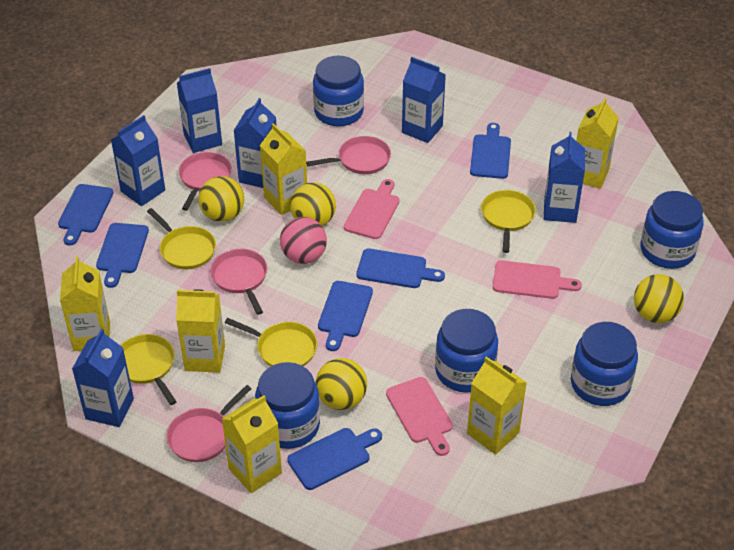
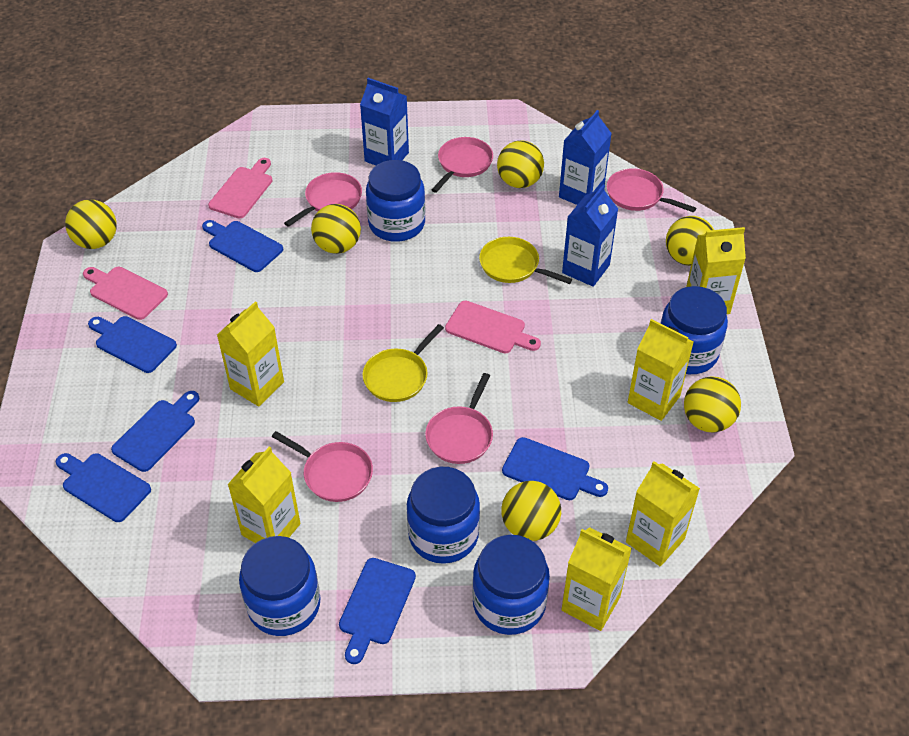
blue carton: [72,329,134,427] [111,115,165,206] [177,68,222,153] [234,98,277,188] [402,57,446,143] [544,132,585,223] = 6 -> [360,78,409,165] [559,110,612,205] [562,185,618,287] = 3
pink ball: [280,217,327,264] = 1 -> none = 0
pink pan: [166,385,251,462] [178,152,232,211] [210,249,268,315] [306,136,391,174] = 4 -> [272,431,373,502] [284,172,362,227] [425,373,493,464] [431,137,493,193] [607,168,696,213] = 5
yellow ball: [199,176,244,222] [290,182,336,226] [316,358,367,410] [634,274,684,323] = 4 -> [65,199,117,249] [311,204,361,254] [497,140,544,188] [501,481,561,541] [666,216,714,266] [684,376,741,432] = 6
yellow pan: [120,334,177,405] [147,208,216,270] [225,318,317,366] [481,190,536,253] = 4 -> [362,324,444,402] [479,237,572,284] = 2

